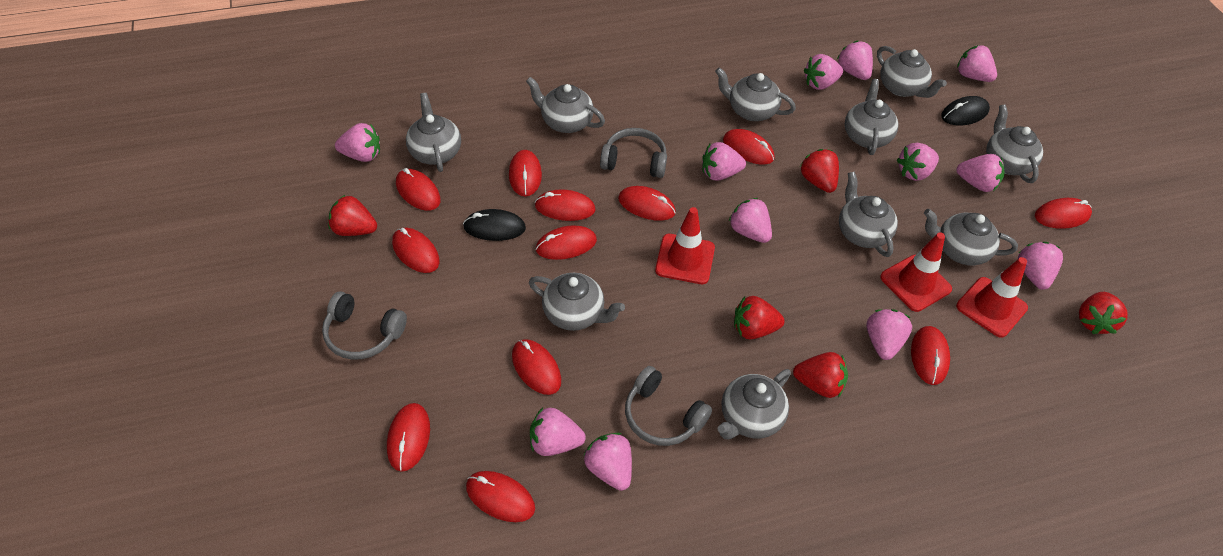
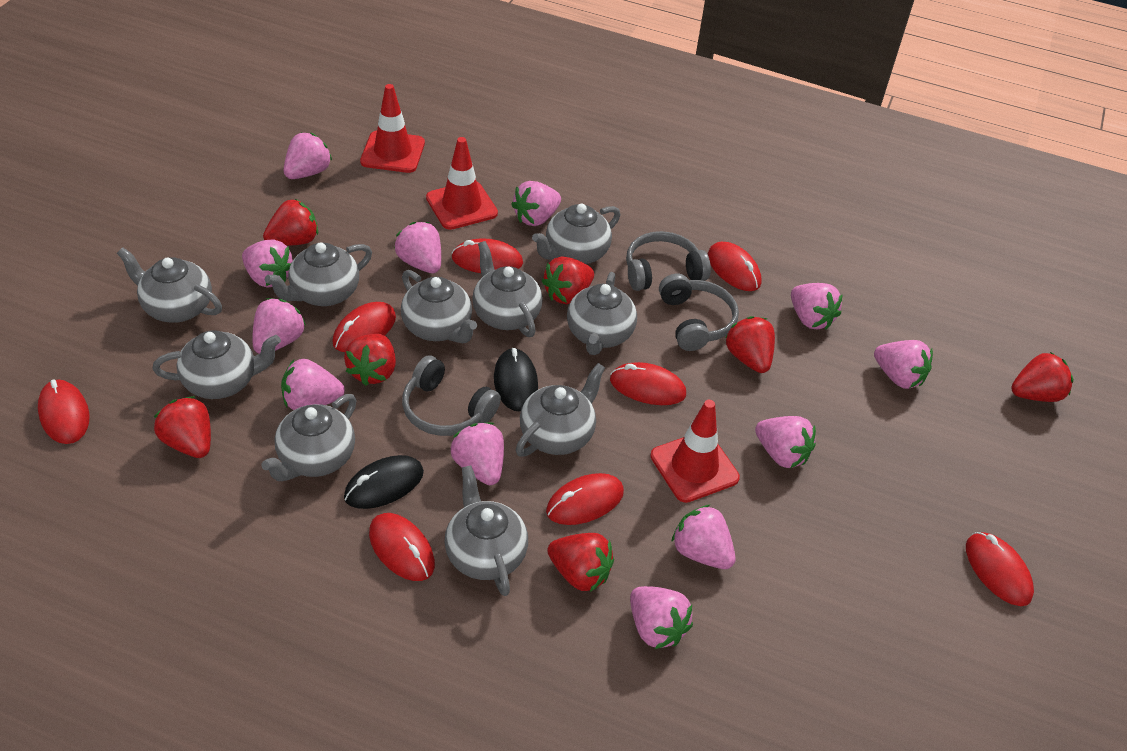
red mouse: [387,403,430,472] [392,228,440,273] [396,168,440,211] [466,471,535,522] [509,150,542,197] [512,339,561,395] [535,189,595,221] [536,225,597,260] [618,186,676,221] [723,129,774,165] [911,326,950,385] [1035,198,1092,229] = 12 -> [38,379,89,444] [332,302,396,352] [369,513,435,581] [451,238,523,273] [546,473,624,525] [610,362,686,405] [708,242,761,291] [966,532,1034,606] = 8
red strawberry: [328,195,377,236] [734,296,785,339] [793,352,848,398] [800,149,839,193] [1079,292,1127,334] = 5 -> [154,396,211,458] [263,199,318,246] [344,334,396,386] [542,256,594,304] [547,533,614,592] [725,316,775,373] [1011,352,1074,402] = 7

